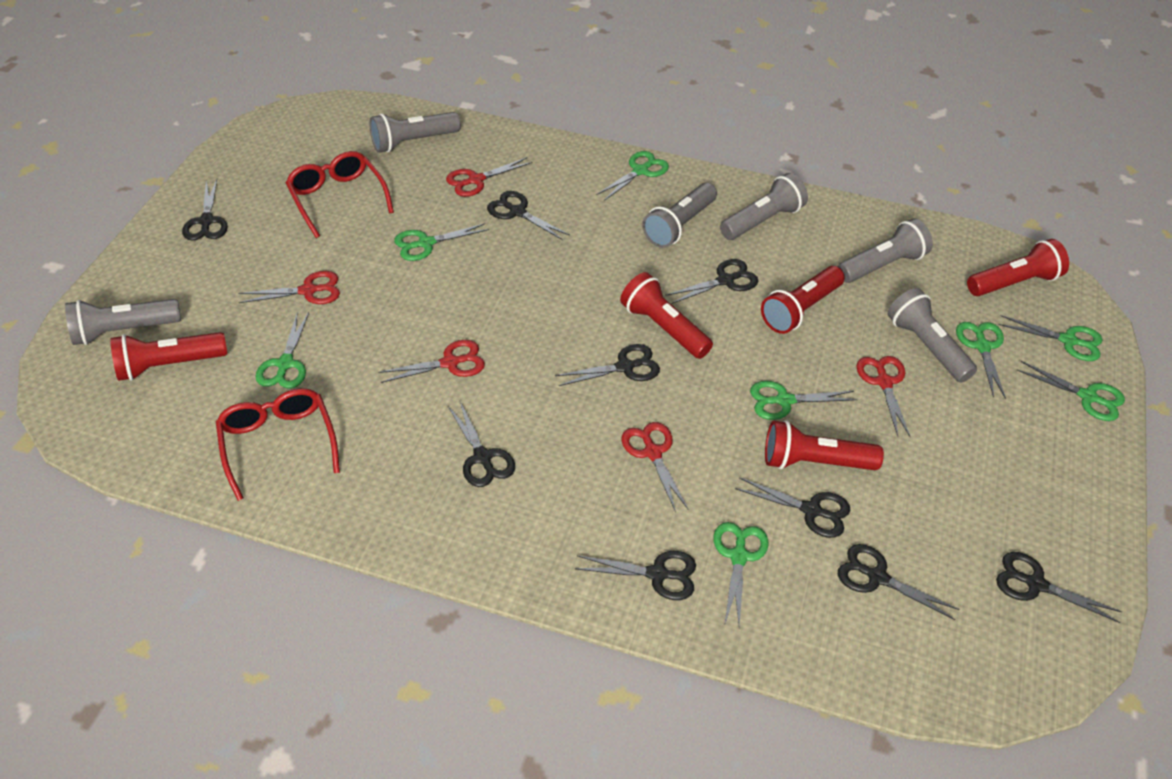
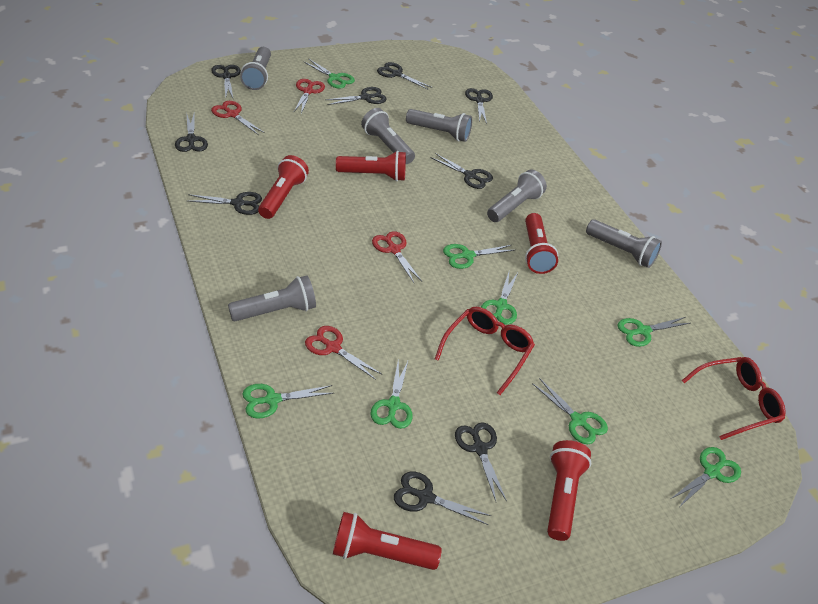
red scissors: [238,271,340,304] [378,340,485,383] [446,157,532,197] [621,422,689,512] [857,356,910,437] = 5 -> [211,101,265,135] [294,79,325,114] [305,326,382,380] [372,231,422,283] = 4

